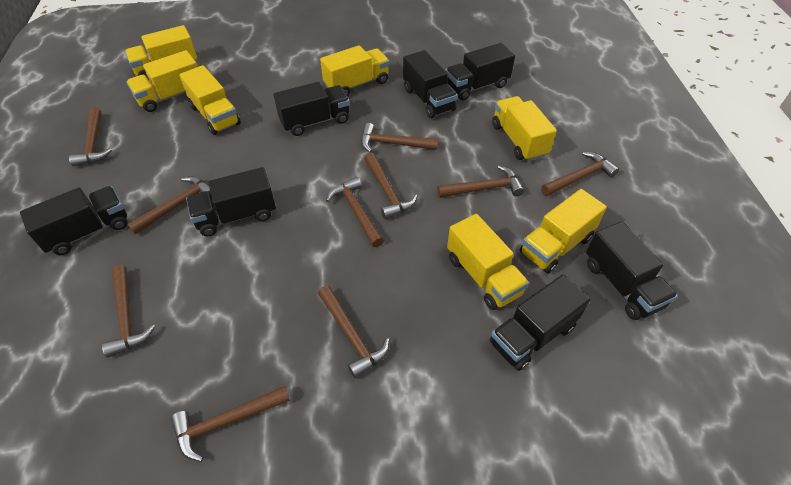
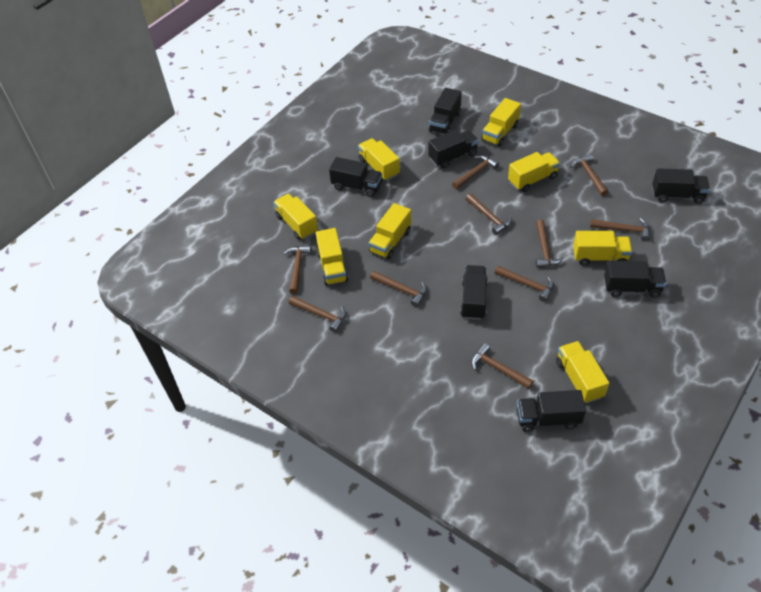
yellow truck: [125,25,197,80] [126,50,198,112] [179,65,241,135] [320,45,390,96] [447,214,529,310] [492,96,557,161] [520,189,607,274] = 7 -> [273,194,318,240] [316,228,348,286] [358,138,400,181] [369,203,411,259] [482,98,521,147] [508,152,560,192] [556,341,609,403] [573,231,632,266] = 8

